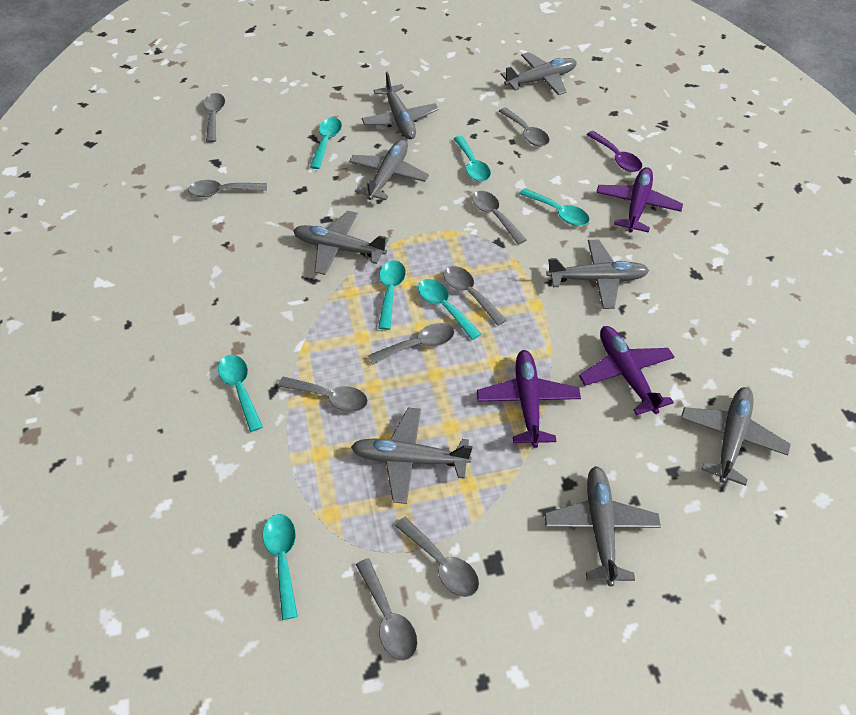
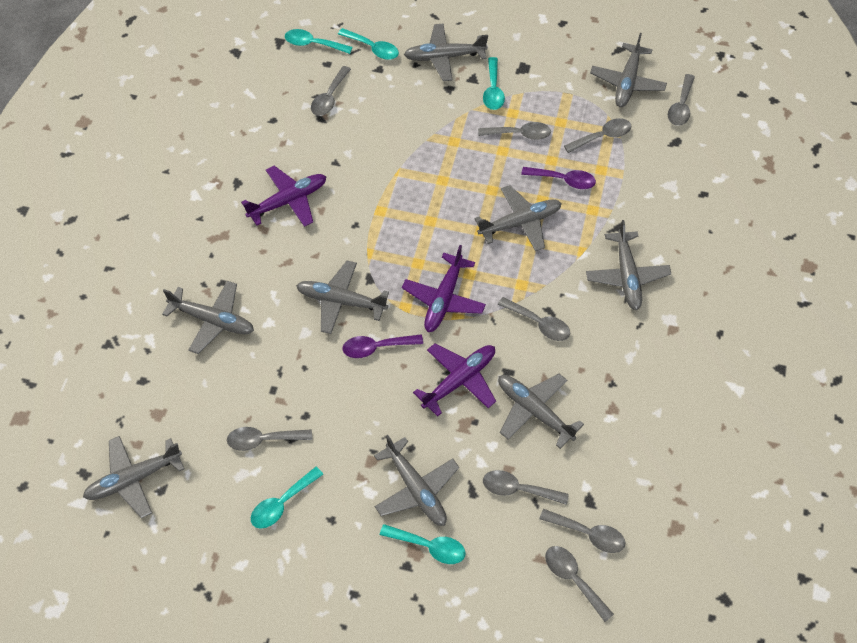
grey plane: [293,211,389,275] [349,139,429,200] [351,408,472,504] [362,71,439,139] [501,52,577,95] [545,466,661,586] [546,240,649,309] [681,387,791,486] = 8 -> [83,436,184,518] [162,281,254,354] [296,261,389,334] [374,435,459,526] [404,24,488,81] [475,185,562,251] [498,374,584,449] [586,220,671,310] [590,33,667,107] = 9
purple spoon: [586,131,642,172] = 1 -> [342,335,423,358] [521,167,596,189] = 2
turquoise spoon: [218,355,263,432] [263,514,298,620] [310,118,342,169] [378,260,406,330] [418,279,481,340] [454,136,491,182] [519,188,590,226] = 7 -> [251,467,323,529] [285,29,352,54] [338,28,399,60] [380,524,466,564] [483,57,505,110] = 5

